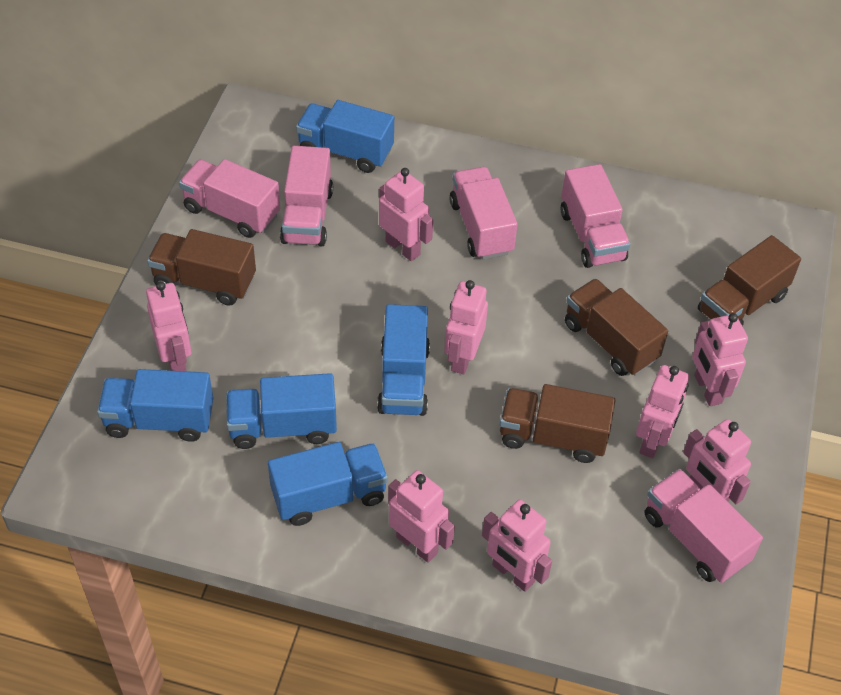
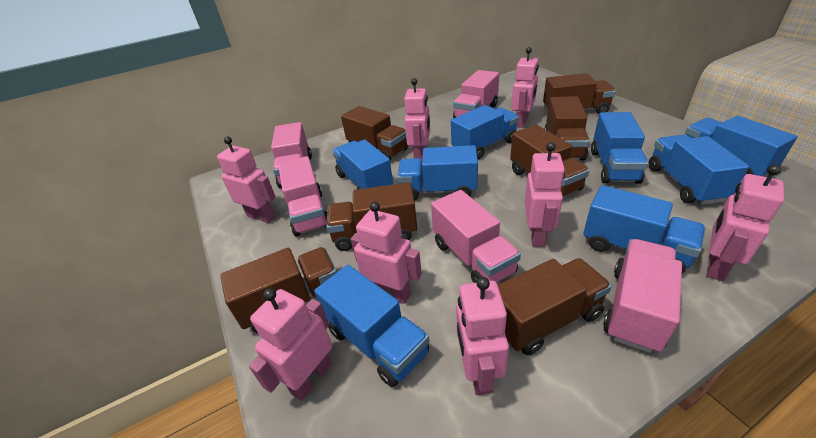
blue truck: [97,369,213,442] [226,373,337,449] [268,442,388,526] [296,100,394,173] [377,304,430,416] = 5 -> [314,265,430,387] [332,140,393,189] [397,145,478,201] [451,105,519,159] [583,185,706,273] [591,112,648,184] [649,135,749,205] [685,116,798,177] = 8
brown truck: [147,229,256,306] [500,384,615,463] [565,279,668,376] [698,235,801,326] = 4 -> [220,247,337,333] [326,182,417,251] [341,106,408,160] [498,258,612,356] [510,125,589,196] [543,73,616,114] [544,96,589,161] = 7

